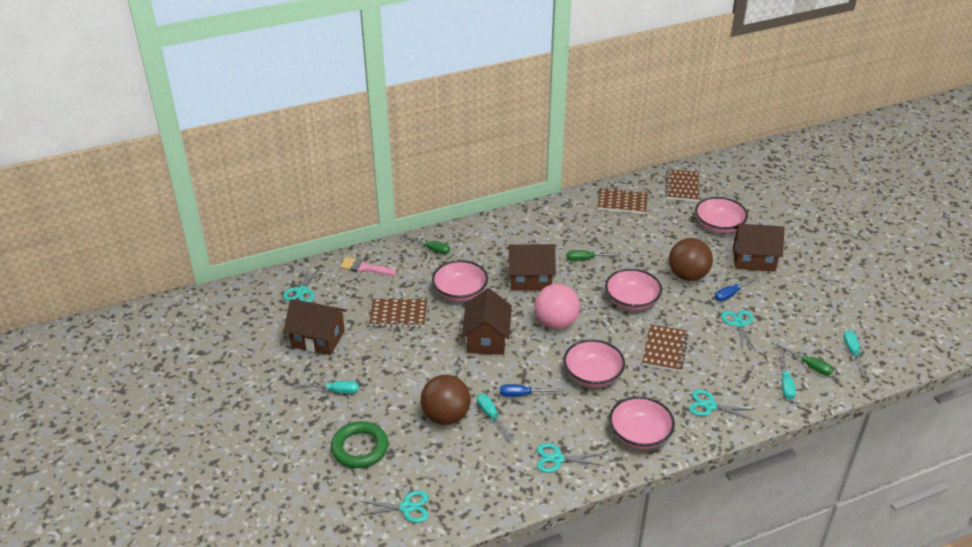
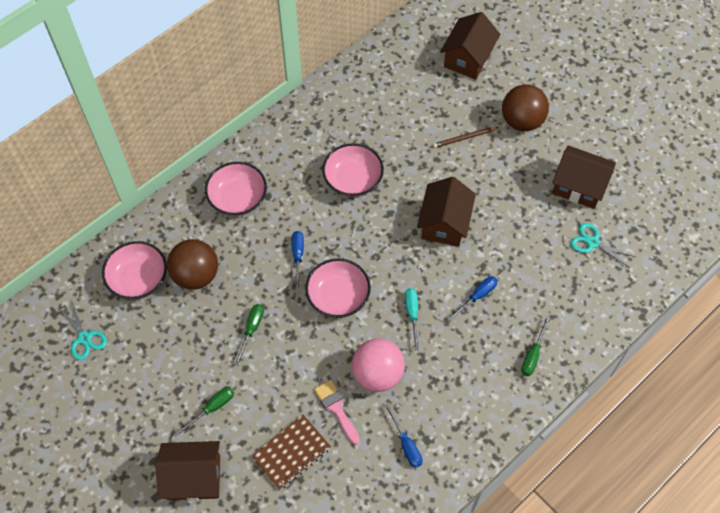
blue screwdriver: [500,384,563,397] [715,276,759,301] = 2 -> [292,231,304,290] [385,404,423,468] [448,276,498,321] = 3
brown notebook: [369,299,427,328] [598,188,648,214] [642,324,688,372] [665,169,699,202] = 4 -> [252,415,331,490] = 1
brown pencil: none = 0 -> [433,127,499,148] = 1
green ring: [331,421,388,468] = 1 -> none = 0
pink bowl: [432,260,488,302] [563,339,625,387] [605,269,662,311] [609,396,675,449] [695,197,748,233] = 5 -> [102,241,167,299] [205,162,267,216] [305,258,371,318] [322,143,384,197] = 4
turquoise scissors: [283,266,321,302] [358,491,428,523] [537,443,604,473] [689,390,755,420] [721,310,756,351] = 5 -> [59,299,107,360] [571,223,636,268] = 2
turquoise screwdriver: [295,381,359,394] [477,394,514,440] [779,352,796,400] [843,330,868,376] = 4 -> [405,288,419,351] = 1

